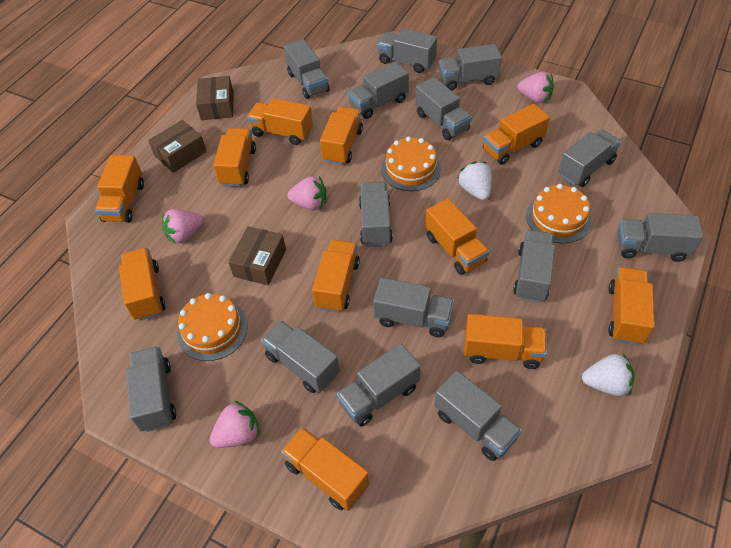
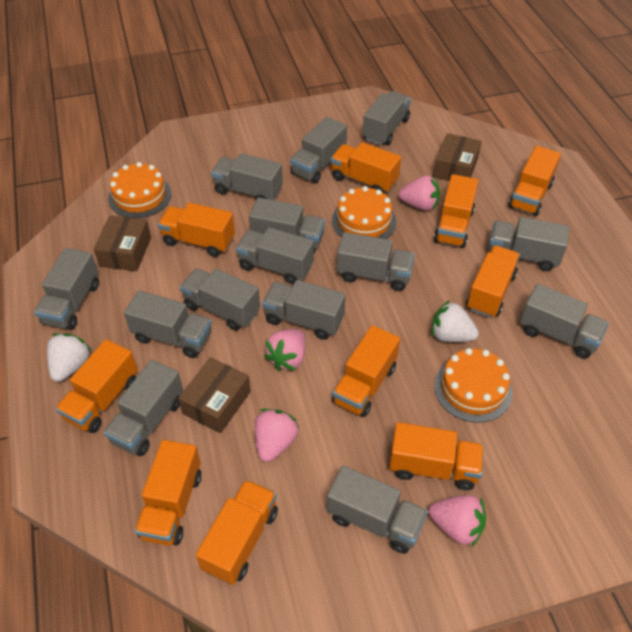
orange truck: [95,155,144,223] [119,248,166,321] [213,128,256,187] [247,98,313,145] [281,427,369,511] [312,240,360,312] [320,107,363,165] [425,198,490,275] [464,314,547,369] [483,104,550,165] [608,267,654,345] = 11 -> [55,339,138,433] [135,440,202,546] [158,202,235,257] [196,479,278,585] [331,142,401,193] [332,325,400,417] [389,422,484,490] [434,174,478,248] [466,245,520,318] [508,146,561,216] = 10

